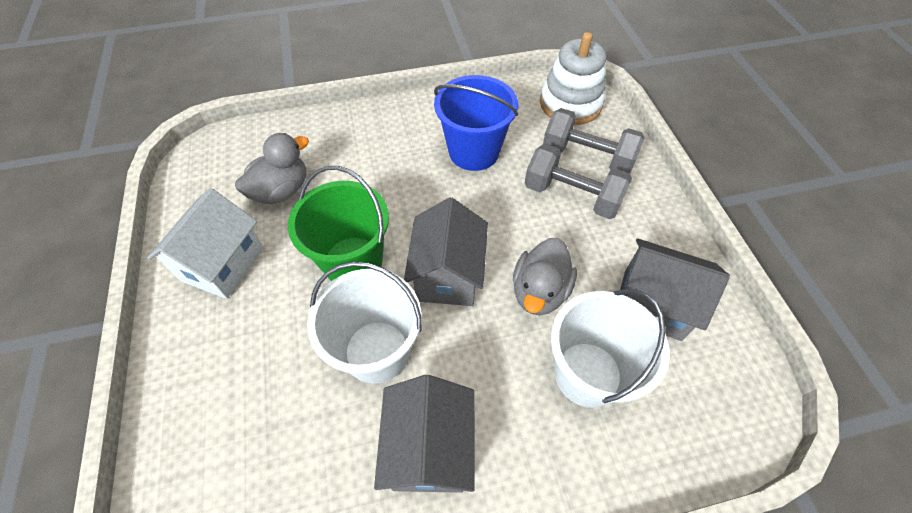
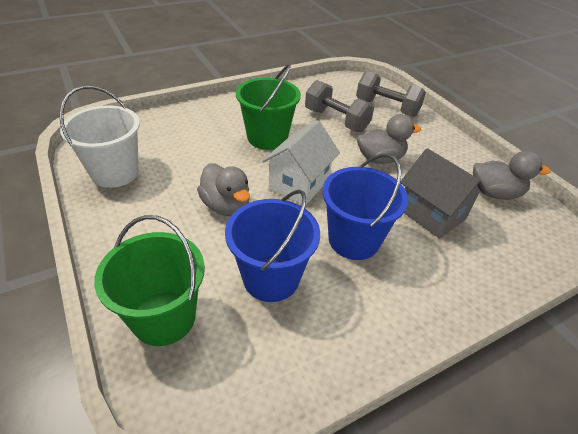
blue bucket: [434,75,518,171] = 1 -> [225,189,320,302] [322,154,408,260] = 2
green bucket: [288,166,389,281] = 1 -> [94,215,205,346] [236,64,301,150] = 2
grey duck: [235,133,309,204] [513,238,577,315] = 2 -> [197,163,250,216] [357,114,421,164] [473,151,551,200] = 3
grey house: [374,375,475,493] [404,197,488,306] [620,238,730,341] = 3 -> [400,148,486,239] = 1
white bucket: [307,261,422,384] [551,289,670,408] = 2 -> [59,86,140,188] = 1
white stacking toy: [540,32,606,125] = 1 -> none = 0

